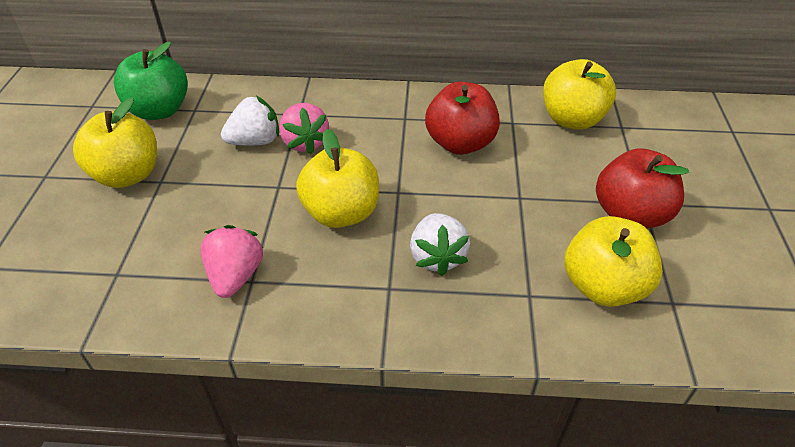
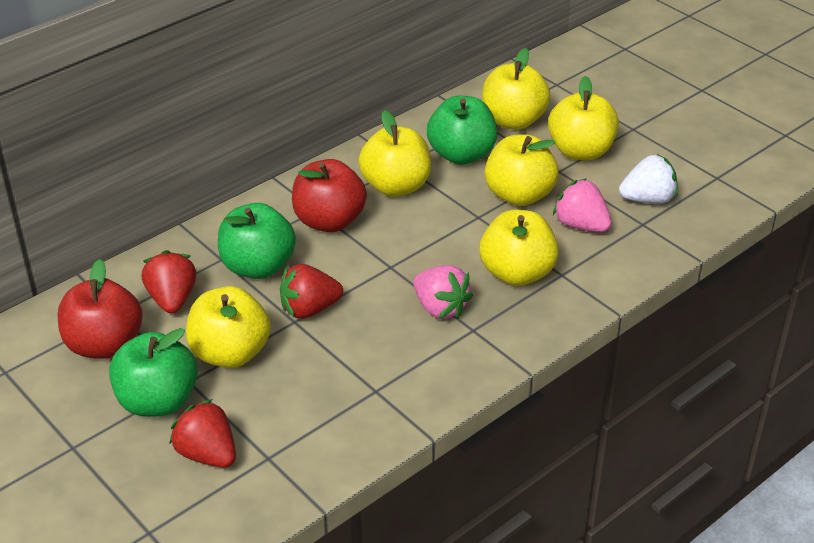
green apple: [114,42,188,120] = 1 -> [109,328,198,417] [218,203,296,279] [427,96,497,165] = 3
red strawberry: none = 0 -> [142,250,196,313] [169,399,236,468] [280,264,343,319] = 3
white strawberry: [221,96,279,146] [410,213,470,276] = 2 -> [619,154,678,204] = 1
yellow apple: [73,97,157,188] [296,129,379,228] [543,59,616,130] [564,216,663,307] = 4 -> [186,286,271,368] [359,110,431,197] [479,210,559,286] [482,48,550,130] [485,135,559,206] [548,76,619,160] = 6

